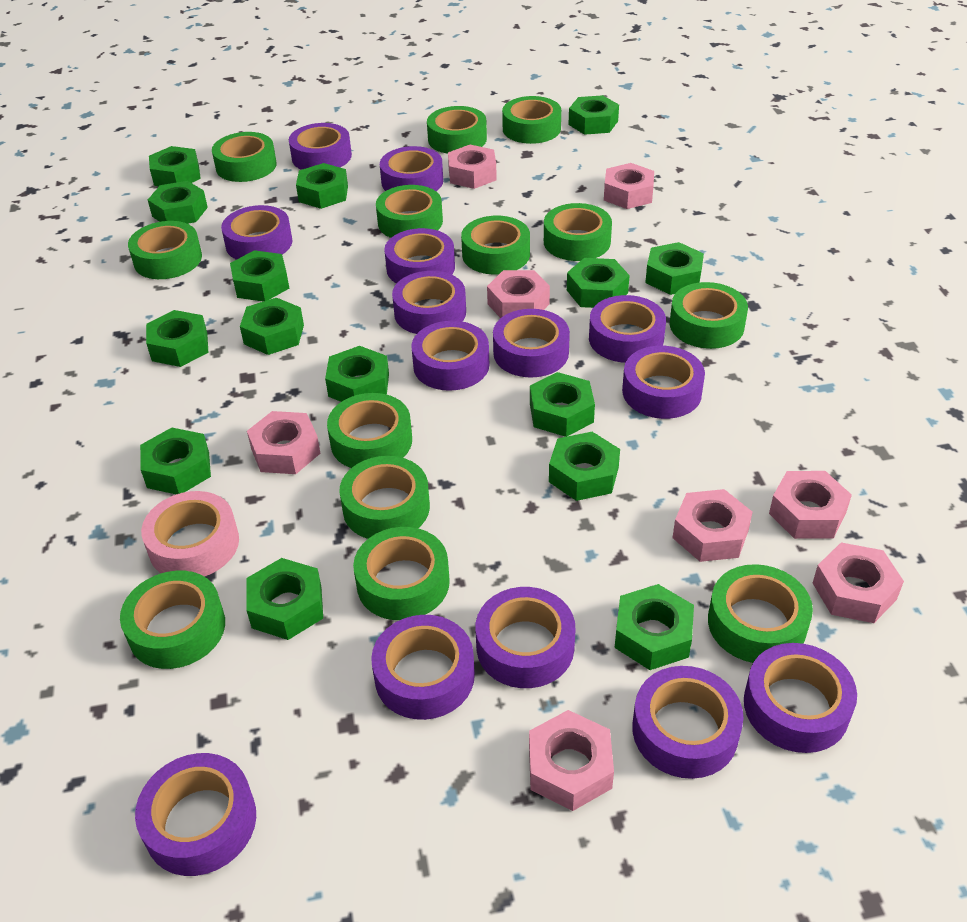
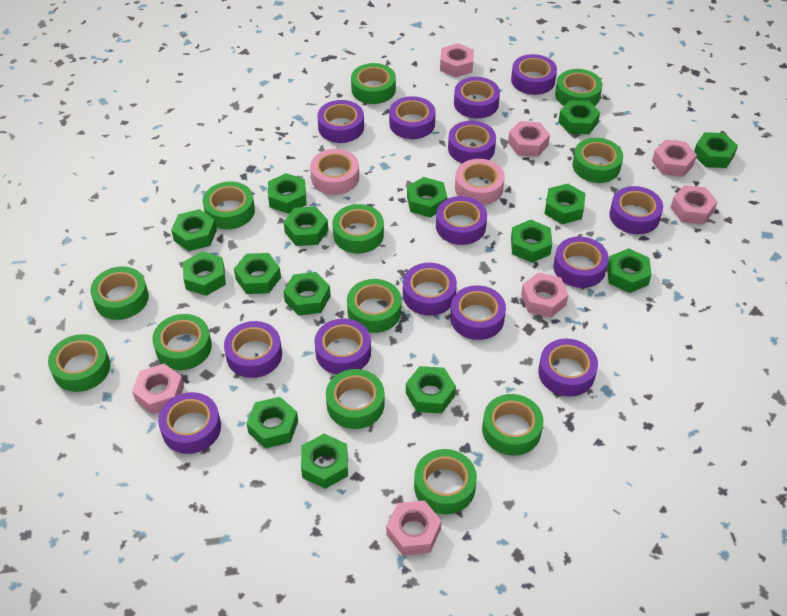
green tape: [120,571,225,669] [128,221,202,279] [212,132,277,182] [327,393,412,468] [339,456,430,539] [353,527,450,620] [376,185,443,238] [427,106,487,154] [461,216,530,274] [502,96,561,144] [544,203,612,261] [670,282,748,349] [708,564,813,663] = 13 -> [48,334,111,392] [90,267,149,320] [152,314,212,370] [203,181,255,229] [326,369,385,429] [333,204,384,253] [347,279,401,333] [351,63,396,104] [414,449,477,514] [482,394,544,456] [555,69,603,106] [572,138,623,183] = 12
pink nut: [247,411,321,474] [448,145,497,189] [487,270,550,318] [529,710,614,811] [604,163,654,209] [673,489,753,562] [769,471,852,539] [813,543,904,623] = 8 -> [132,364,184,414] [386,500,441,555] [440,43,474,77] [508,121,550,157] [521,272,568,318] [652,140,697,177] [670,185,717,225] = 7
pink tape: [141,491,239,576] = 1 -> [310,149,359,195] [455,159,505,205] = 2

